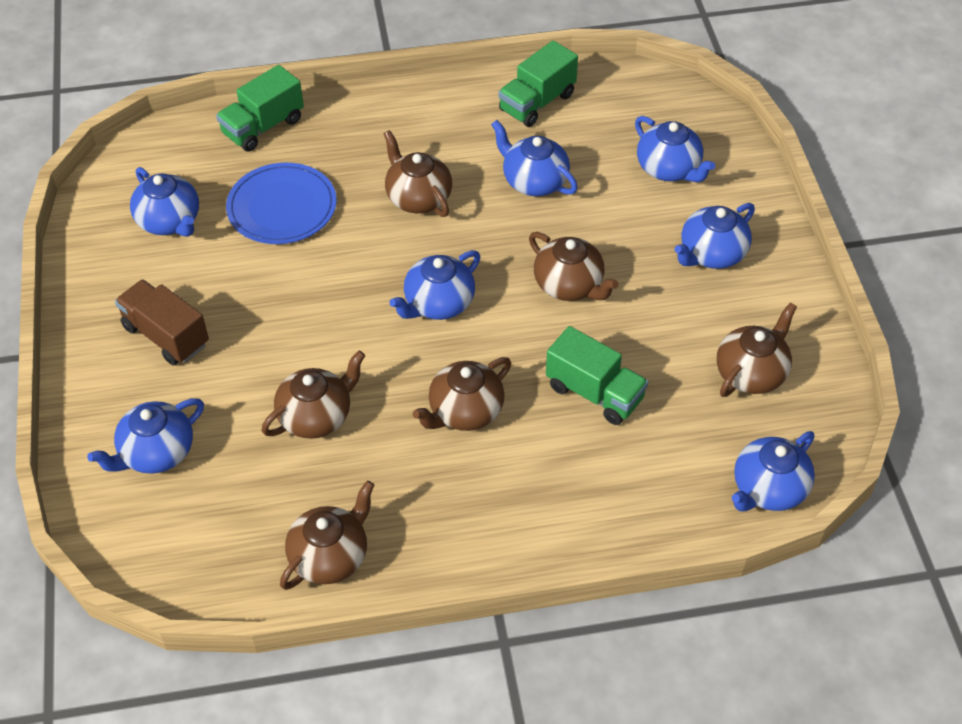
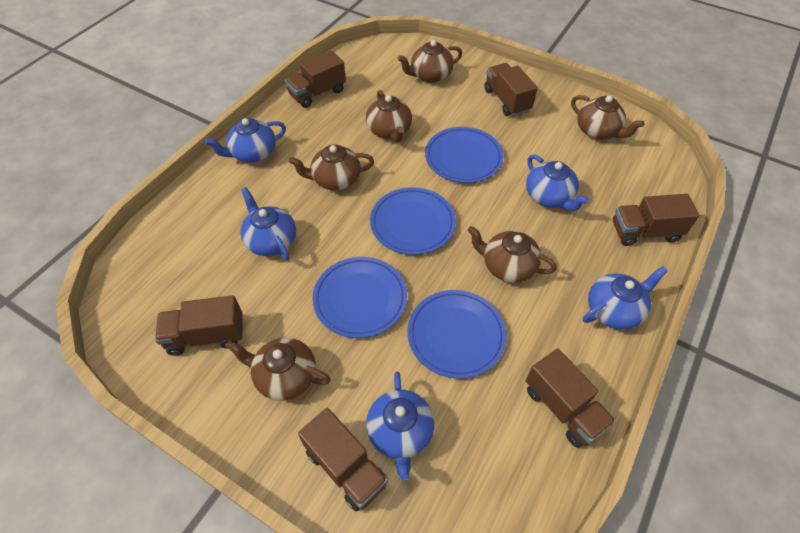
blue plate: [226,163,337,244] = 1 -> [313,257,407,338] [370,187,456,255] [408,290,506,379] [425,127,504,183] = 4
blue teapot: [87,398,204,474] [130,167,199,237] [389,250,480,320] [491,120,578,196] [635,116,715,182] [674,203,755,269] [732,431,815,511] = 7 -> [205,118,286,163] [240,187,296,261] [366,372,434,481] [526,154,589,211] [583,266,668,330] = 5
brown truck: [115,279,209,366] = 1 -> [155,295,243,356] [285,50,346,108] [298,408,388,511] [484,63,538,116] [526,348,616,448] [613,194,699,246] = 6
green truck: [216,65,304,152] [498,40,578,127] [546,326,648,425] = 3 -> none = 0

